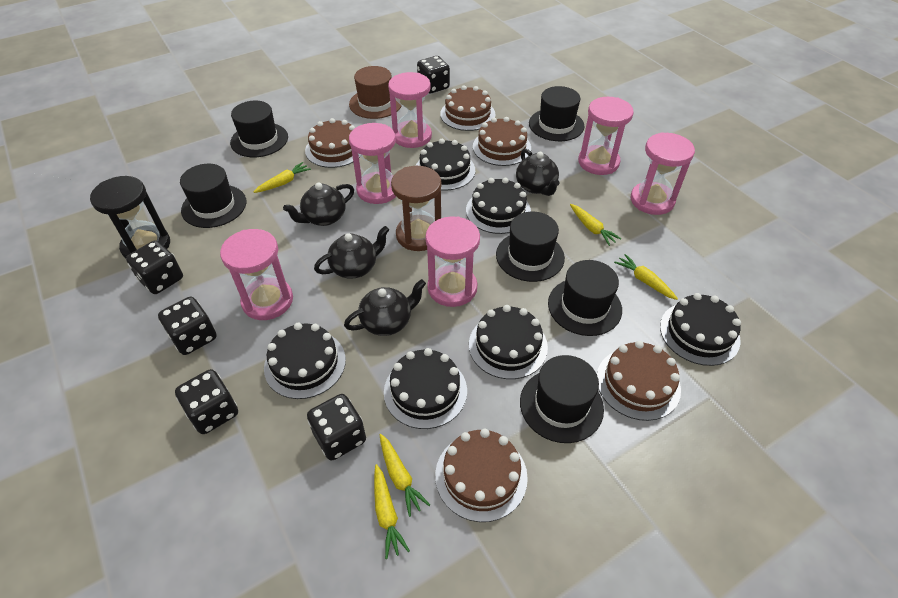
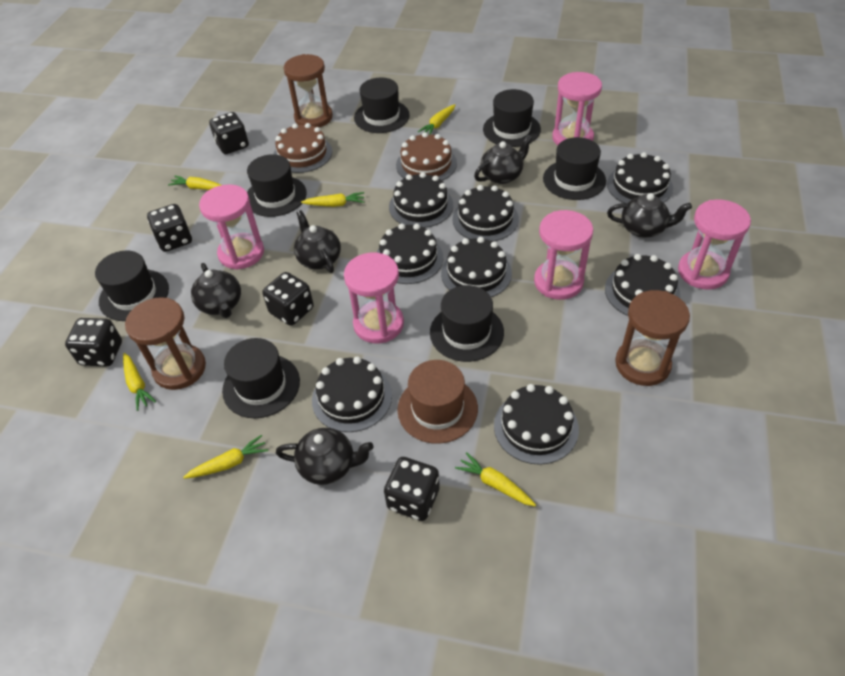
black cake: [264,322,346,399] [384,348,467,429] [416,139,475,190] [466,178,531,234] [469,305,548,379] [660,293,741,366] = 6 -> [312,356,392,432] [376,224,443,284] [389,172,453,228] [441,237,512,297] [453,185,519,242] [494,384,579,465] [605,254,680,316] [607,152,673,203] = 8
black hat: [180,164,246,228] [230,101,288,157] [496,212,565,282] [520,355,604,443] [529,86,584,141] [548,260,622,336] = 6 -> [95,251,169,321] [222,338,300,418] [247,154,307,217] [354,78,410,133] [430,285,504,362] [483,89,541,147] [543,137,606,200] = 7
black hourglass: [90,176,170,258] = 1 -> none = 0
black teapot: [283,183,354,226] [314,226,389,279] [344,279,426,336] [516,149,560,196] = 4 -> [191,263,241,318] [276,428,374,485] [294,210,341,273] [474,134,532,184] [607,193,692,238] = 5
brown cake: [305,118,360,168] [435,429,528,522] [440,86,495,131] [473,117,531,166] [597,341,681,421] = 5 -> [274,123,332,173] [396,132,457,181] = 2
brown hourglass: [391,166,441,251] = 1 -> [125,297,206,390] [283,54,333,127] [615,290,690,386] = 3
pink hourglass: [220,229,293,320] [349,123,396,204] [388,72,432,148] [425,216,480,307] [578,97,634,175] [631,132,695,215] = 6 -> [199,184,264,270] [344,253,404,343] [534,210,593,300] [552,72,602,146] [678,199,751,290] = 5
yellow carrot: [254,162,311,193] [374,464,410,559] [380,434,430,517] [570,204,621,246] [614,254,678,300] = 5 -> [123,353,156,411] [168,175,221,190] [183,435,268,479] [301,192,364,207] [418,104,455,134] [455,452,536,506] = 6

